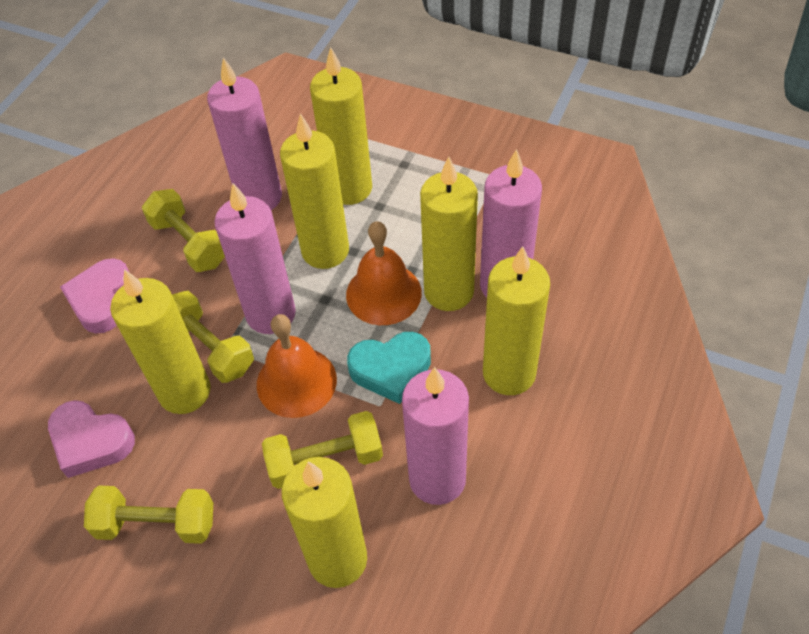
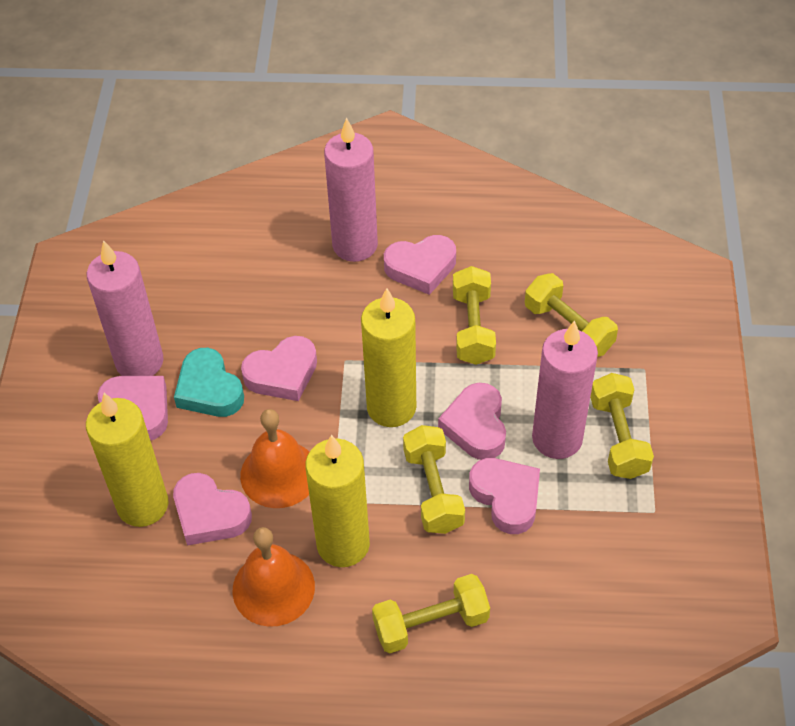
pink candle: [207,57,282,210] [214,183,296,334] [402,367,469,505] [480,149,542,297] = 4 -> [87,240,163,376] [324,118,378,262] [532,320,598,459] = 3
pink heart: [48,400,135,478] [60,258,130,333] = 2 -> [98,376,168,441] [173,473,252,546] [241,336,317,401] [384,235,456,295] [438,383,506,460] [469,458,540,534] = 6
yellow candle: [110,269,210,414] [280,113,349,269] [282,457,367,588] [310,47,372,205] [420,157,478,311] [483,246,550,395] = 6 -> [86,393,168,527] [305,435,370,567] [361,288,416,427] = 3
yellow dumbbell: [84,486,213,544] [142,189,225,272] [172,291,254,383] [262,411,383,489] = 4 -> [372,574,490,653] [403,425,465,534] [453,266,496,365] [525,273,618,357] [590,373,654,479] = 5

